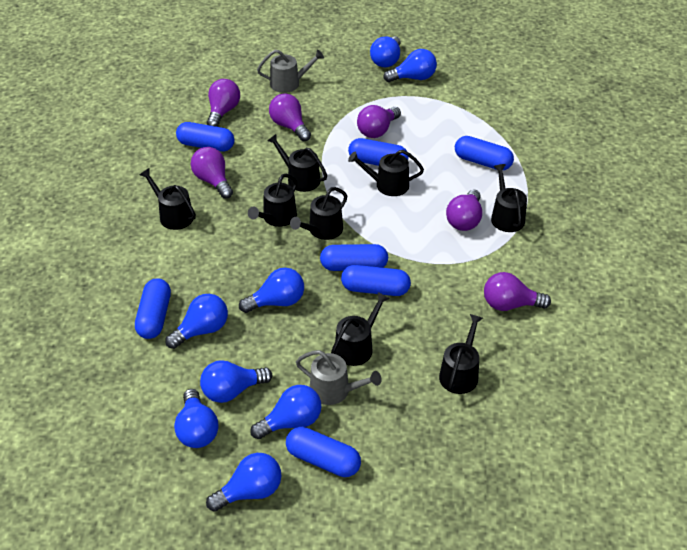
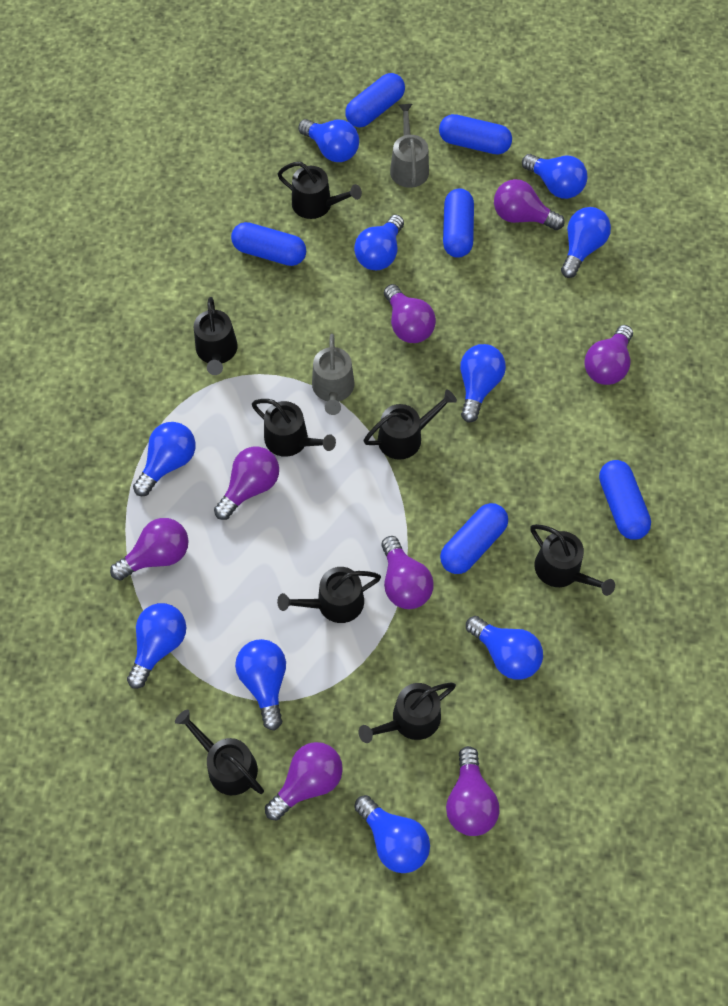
blue capsule: [135,278,171,339] [176,122,234,151] [286,427,361,477] [320,244,388,271] [341,265,411,296] [348,138,409,166] [455,136,514,170] = 7 -> [231,222,306,266] [345,73,405,128] [439,114,512,155] [440,503,508,574] [443,188,474,258] [599,460,651,540] = 6
blue light bulb: [165,294,228,349] [174,389,218,448] [200,360,272,403] [206,453,281,512] [239,268,304,313] [250,385,322,439] [370,36,400,67] [383,49,437,82] = 8 -> [127,603,186,689] [133,422,195,496] [235,639,286,731] [298,119,359,162] [354,215,404,270] [354,795,430,873] [460,344,506,423] [466,616,543,680] [522,154,587,199] [561,207,611,278] = 10
purple light bulb: [191,147,233,199] [207,79,240,127] [269,93,311,141] [357,105,401,138] [446,190,482,231] [484,272,551,311] = 6 -> [110,518,189,580] [214,447,279,520] [265,742,343,821] [381,536,434,609] [384,284,436,343] [446,746,500,836] [494,179,565,230] [585,325,633,385] = 8

